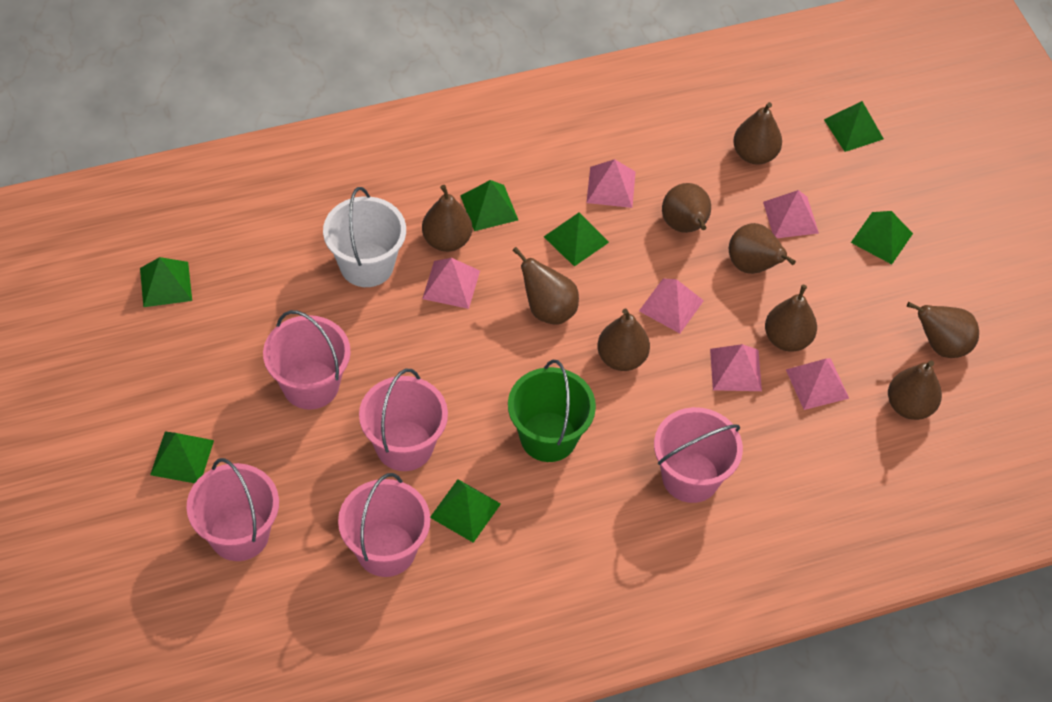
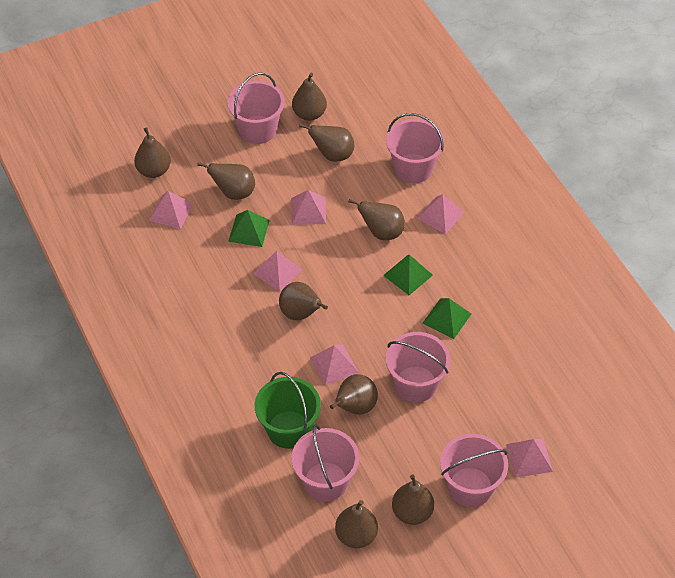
green pyramid: [140,257,192,307] [150,431,214,483] [430,479,501,543] [460,180,518,231] [544,212,609,266] [824,101,884,152] [851,211,913,264] = 7 -> [228,210,270,247] [383,255,433,295] [423,298,471,339] = 3
white bucket: [323,187,406,287] = 1 -> none = 0

